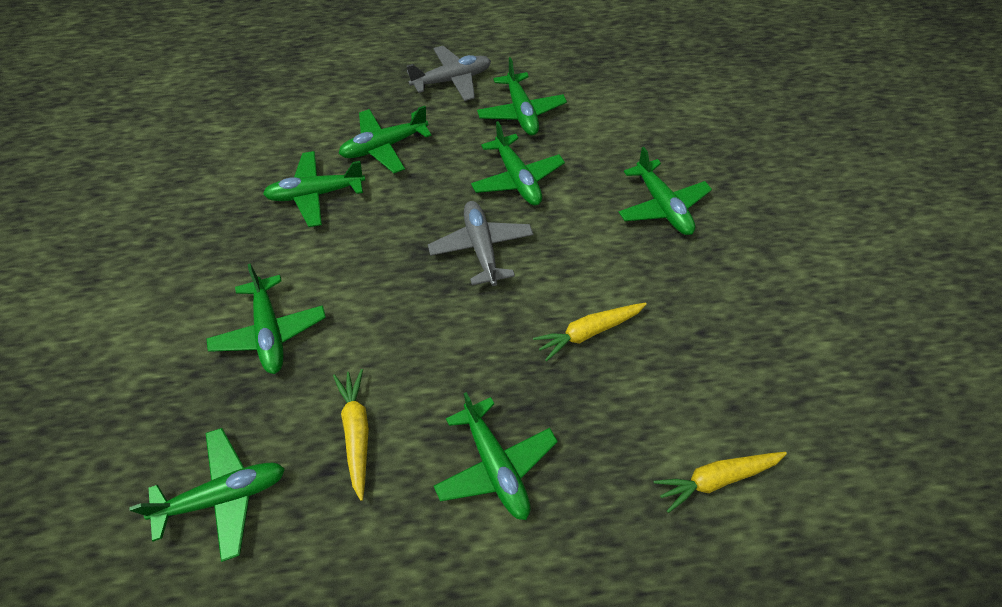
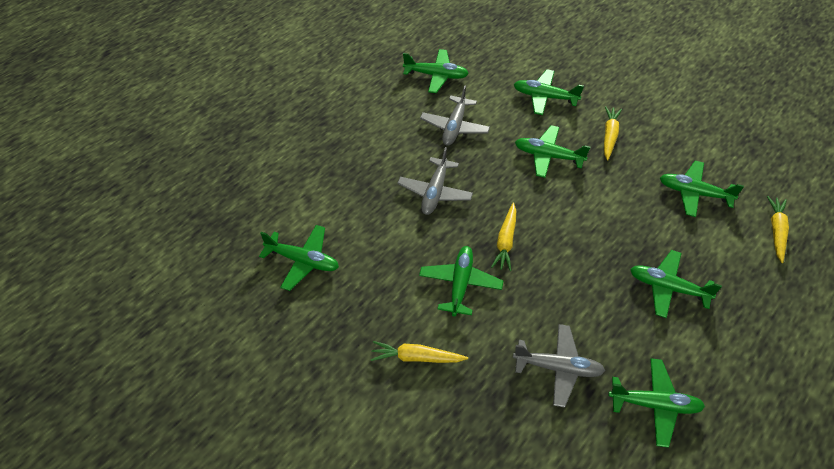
grey plane: [407,46,491,101] [428,201,533,286] = 2 -> [397,147,473,215] [420,85,490,146] [513,324,605,408] = 3
yellow carrot: [333,369,369,501] [533,303,647,362] [654,452,787,513] = 3 -> [371,341,468,363] [491,203,516,271] [604,106,622,161] [767,196,789,263] = 4

